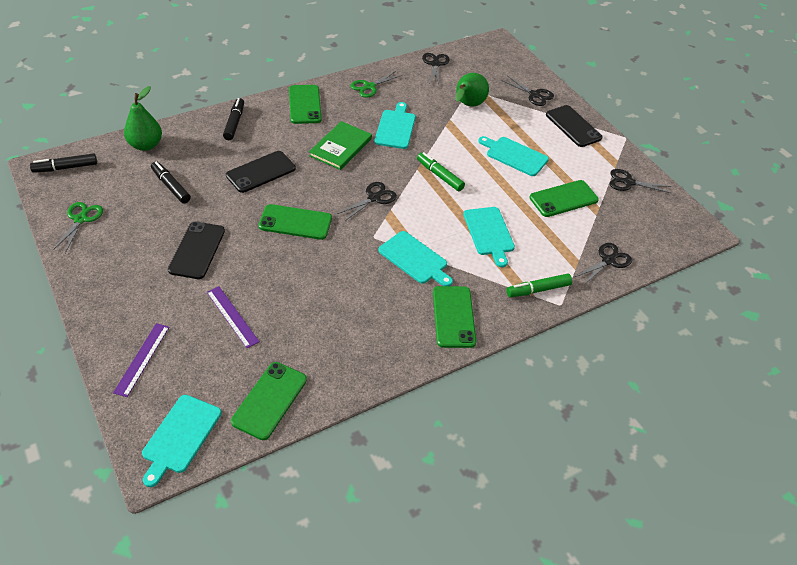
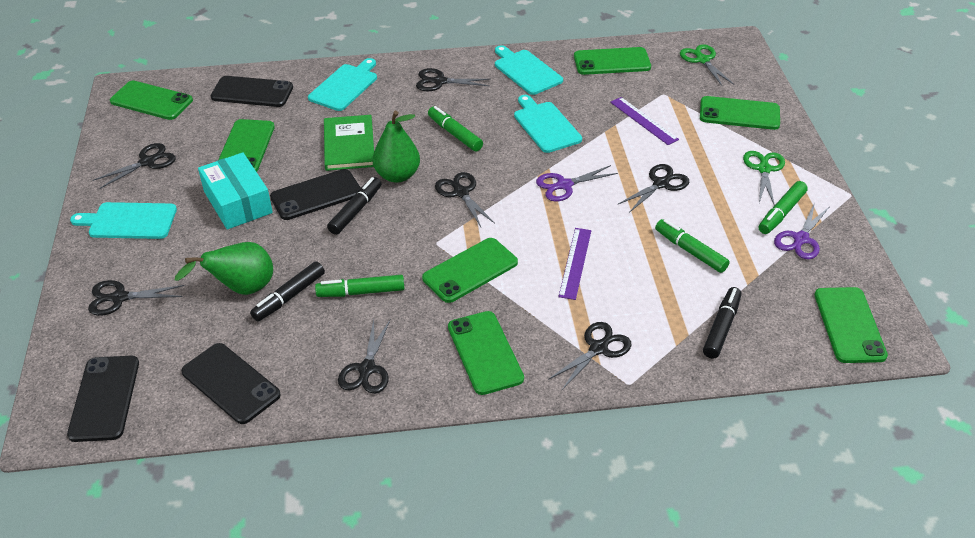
black phone: [168,222,225,279] [226,151,296,193] [546,105,603,147] = 3 -> [67,356,139,442] [181,343,281,424] [211,76,293,107] [270,169,361,220] = 4
black scissors: [337,182,397,221] [422,53,449,85] [501,76,554,106] [575,243,632,286] [610,169,672,193] = 5 -> [88,280,184,316] [93,143,176,189] [338,319,391,394] [416,68,490,91] [435,172,495,227] [548,322,632,390] [618,164,689,213] = 7
green marker: [417,152,465,191] [506,274,572,297] = 2 -> [315,275,404,297] [428,106,483,152] [655,219,730,273] [759,181,808,234] = 4
green phone: [231,362,307,440] [259,204,332,240] [289,85,322,124] [433,286,476,348] [530,180,599,217] = 5 -> [110,81,193,120] [218,119,275,172] [422,238,518,303] [448,311,524,395] [574,47,651,75] [700,96,780,130] [815,287,888,363] = 7
purple scissors: none = 0 -> [536,165,618,201] [774,202,830,260] = 2
turquoise box: none = 0 -> [198,152,273,229] = 1
turquoise cutting board: [142,395,222,487] [375,102,415,149] [378,231,453,286] [463,207,515,267] [478,136,549,176] = 5 -> [70,202,177,239] [308,58,377,111] [495,45,563,95] [514,95,582,153] = 4

